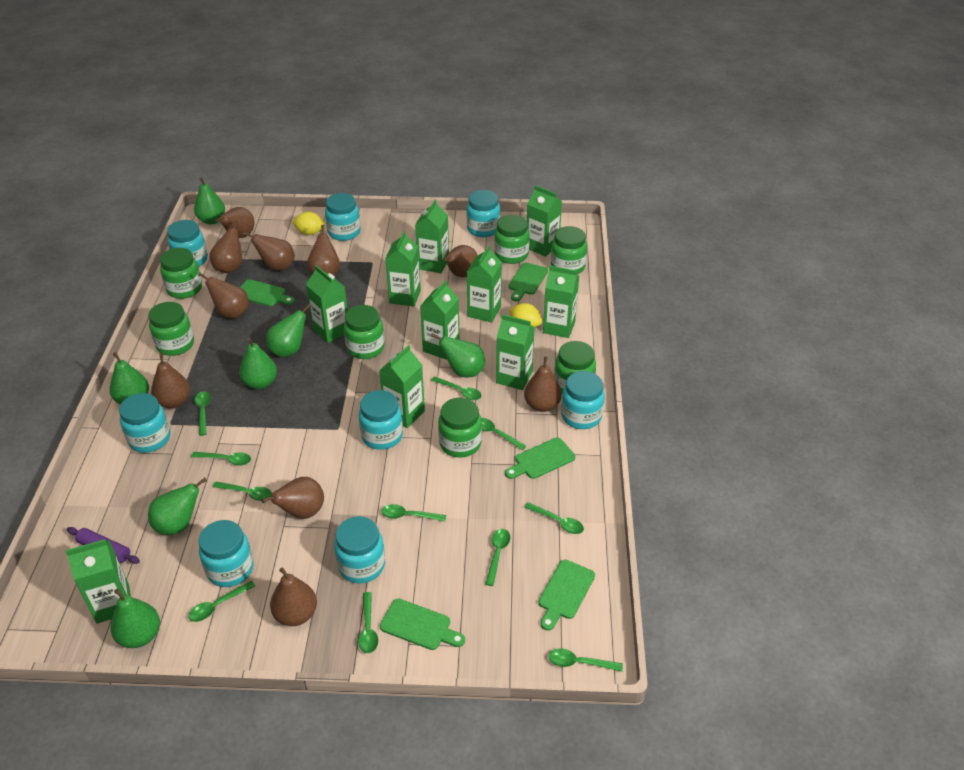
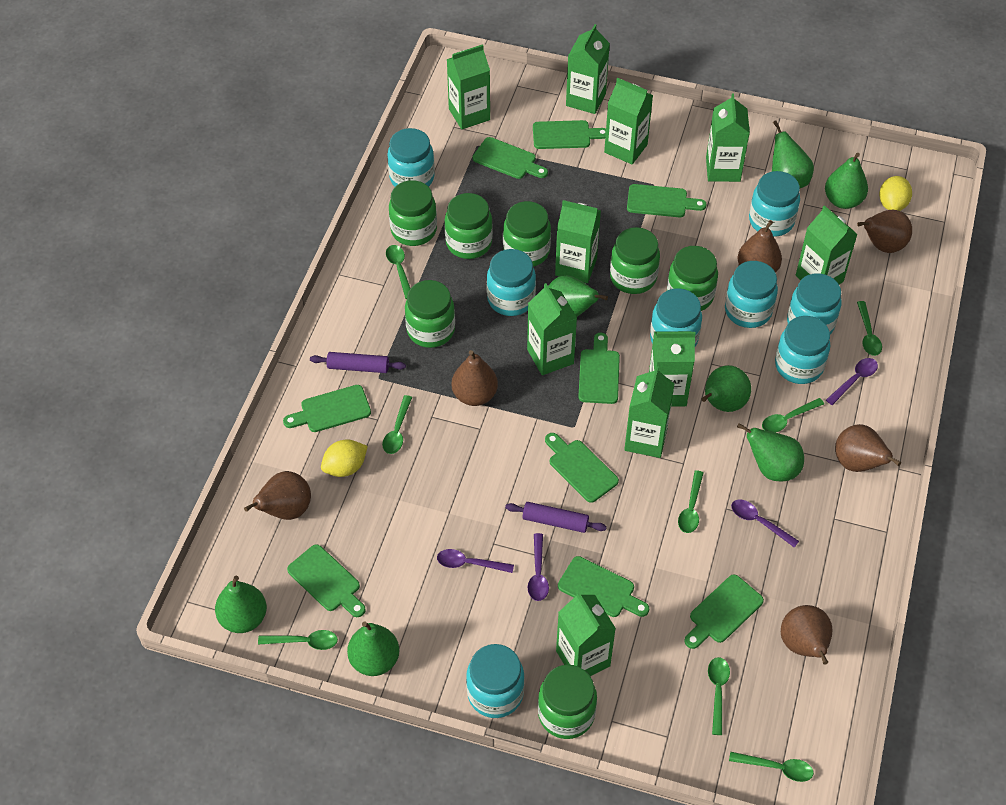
brown pear: [151,353,190,409] [198,272,249,319] [209,220,242,273] [215,207,254,238] [243,232,295,271] [261,477,324,519] [270,567,317,626] [307,225,340,275] [443,245,478,278] [524,356,562,412] = 10 -> [244,471,311,520] [451,350,498,406] [738,220,782,273] [781,605,832,665] [835,424,901,472] [857,210,912,253] = 6
green cutting board: [240,279,295,307] [380,598,465,650] [505,437,575,479] [508,263,548,301] [538,560,595,631] = 5 -> [283,385,371,432] [287,544,366,617] [473,137,548,179] [533,120,606,149] [545,433,619,503] [558,556,649,617] [578,333,620,404] [627,184,707,217] [684,575,764,649] = 9
green spoon: [188,581,255,622] [191,452,251,466] [195,391,211,436] [213,482,272,501] [358,592,378,653] [381,504,446,521] [431,376,482,400] [481,418,526,450] [485,529,510,586] [524,502,584,534] [548,649,623,672] = 11 -> [258,630,338,650] [382,395,412,454] [386,245,411,299] [678,470,703,533] [708,657,730,735] [729,752,814,782] [762,398,824,432] [857,301,882,356] = 8
purple rolling pin: [67,527,140,564] = 1 -> [310,352,406,373] [505,502,607,533] = 2
purple spoon: none = 0 -> [437,549,514,573] [528,533,549,601] [731,500,799,548] [826,358,878,405] = 4

